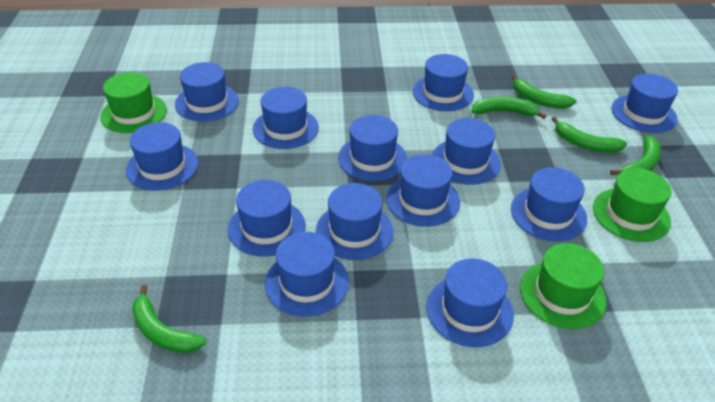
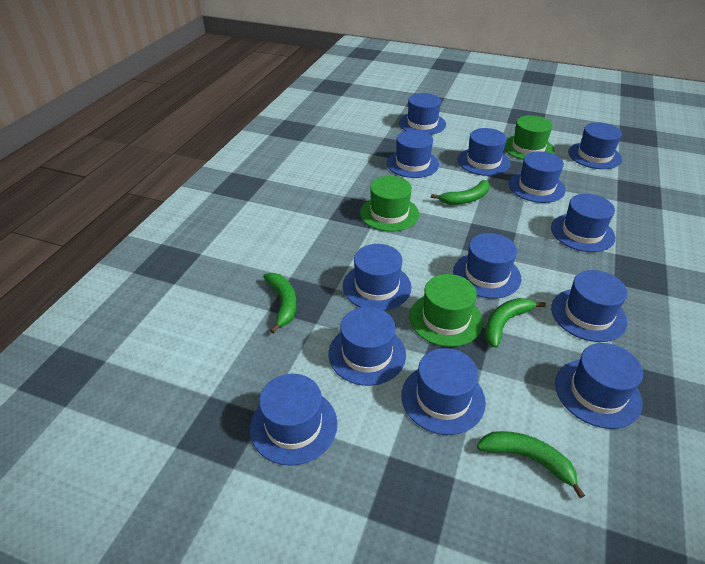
green banana: [132,285,206,353] [471,97,546,119] [512,74,576,109] [552,117,627,152] [610,135,661,175] = 5 -> [263,273,296,334] [431,180,490,205] [477,431,585,498] [484,298,546,348] = 4

